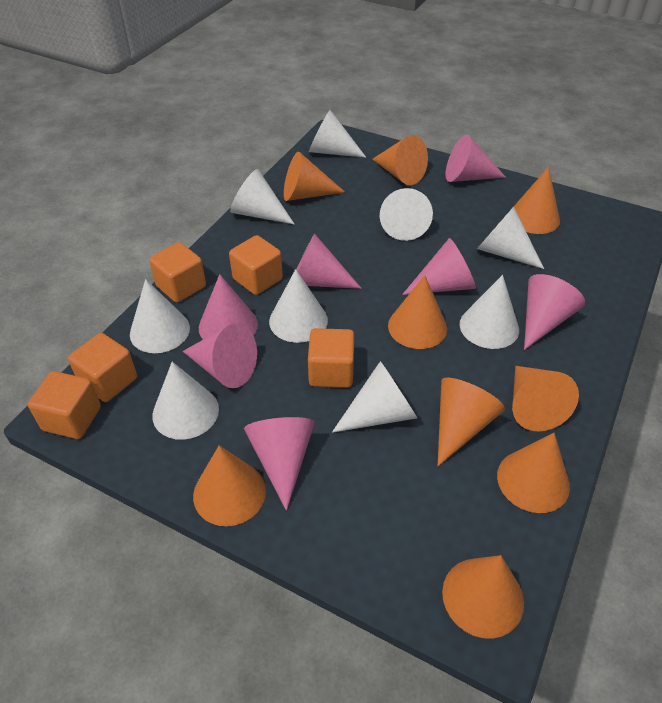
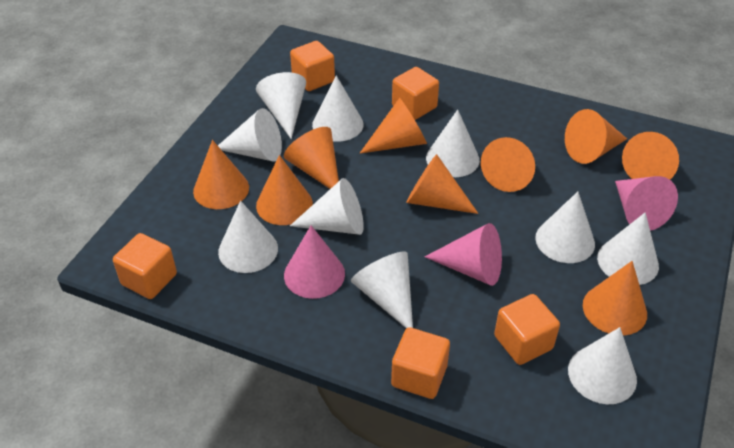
pink cone: [183,323,257,388] [199,274,258,339] [244,417,315,511] [296,234,362,289] [402,238,476,295] [446,135,506,182] [524,274,585,350] = 7 -> [284,226,345,299] [425,223,502,286] [615,176,678,231] = 3
white cone: [130,279,190,353] [152,362,219,440] [230,169,295,225] [269,269,328,343] [309,110,366,158] [332,361,417,433] [380,188,433,241] [460,275,519,349] [477,207,544,269] = 9 -> [218,108,282,162] [218,201,278,273] [256,72,306,139] [290,178,364,235] [312,75,364,142] [351,251,413,328] [426,110,480,177] [535,192,595,263] [568,327,637,404] [597,212,659,285] = 10

